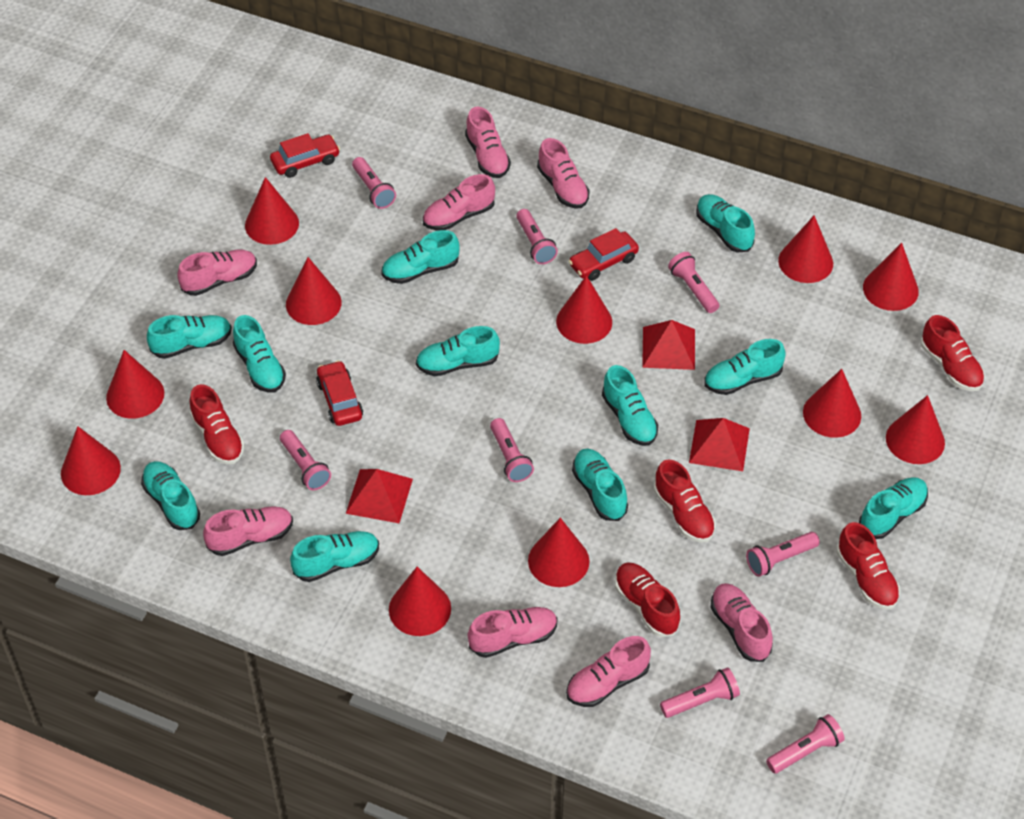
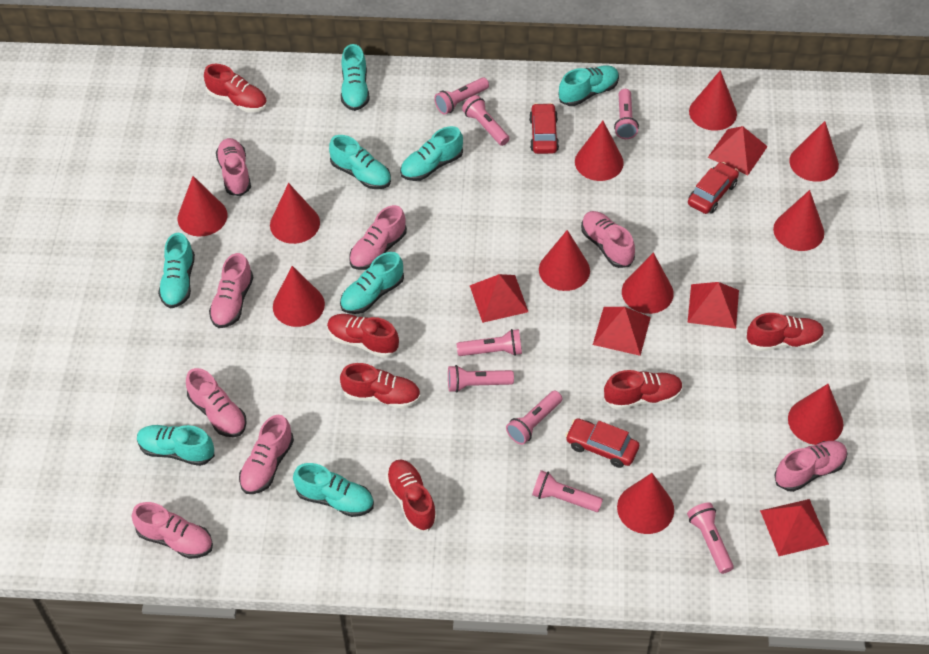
red pyramid: [346,469,413,523] [642,320,695,370] [689,418,750,471] = 3 -> [470,274,528,323] [593,307,651,356] [687,282,739,329] [708,126,768,175] [760,499,829,556] = 5
red shoe: [190,384,245,464] [615,563,680,637] [654,459,716,543] [836,522,900,609] [921,315,985,391] = 5 -> [204,64,267,112] [327,314,399,358] [340,363,421,408] [386,459,437,532] [604,370,683,410] [746,313,824,351] = 6
turquoise shoe: [141,461,200,530] [147,315,232,359] [233,315,286,393] [290,531,379,582] [381,230,460,284] [416,326,500,376] [572,448,628,521] [602,365,658,446] [696,194,755,253] [704,339,786,395] [859,477,928,539] = 11 -> [137,425,215,466] [158,233,195,308] [293,463,374,517] [329,135,391,189] [340,252,404,314] [341,44,369,111] [400,126,463,181] [559,65,619,106] = 8

